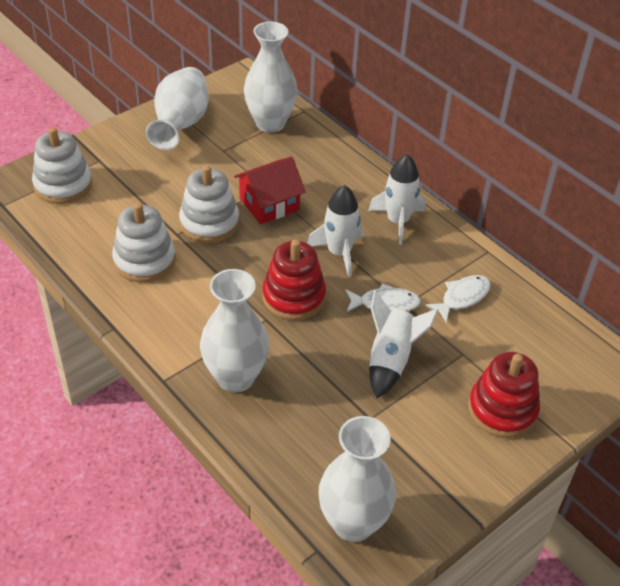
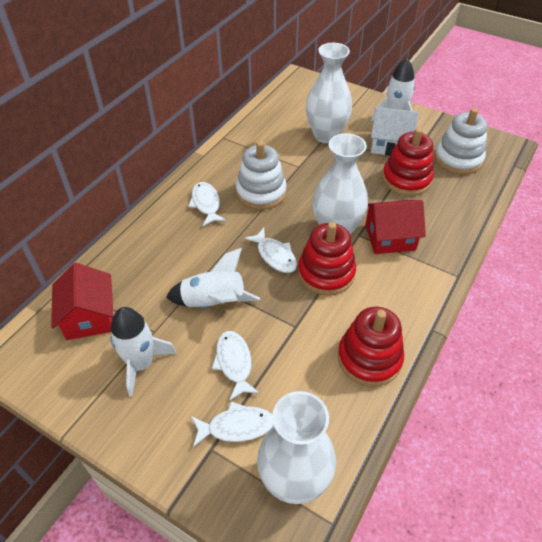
red house: [234,157,306,224] = 1 -> [51,263,114,340] [365,200,426,254] = 2
red stacking toy: [262,239,326,320] [468,352,540,438] = 2 -> [298,222,356,295] [338,307,404,387] [382,128,434,196] = 3
white fish: [345,283,421,312] [425,275,491,322] = 2 -> [188,182,226,226] [191,401,274,447] [212,331,260,401] [244,228,297,273] = 4
white house: none = 0 -> [371,107,419,156] = 1
white stacking toy: [32,127,92,204] [112,203,176,282] [179,165,239,243] = 3 -> [236,141,287,210] [435,108,488,175] = 2
white vase: [146,67,209,150] [200,269,269,392] [244,22,297,133] [318,416,396,542] = 4 -> [257,391,336,504] [306,43,352,143] [313,133,368,235] = 3

